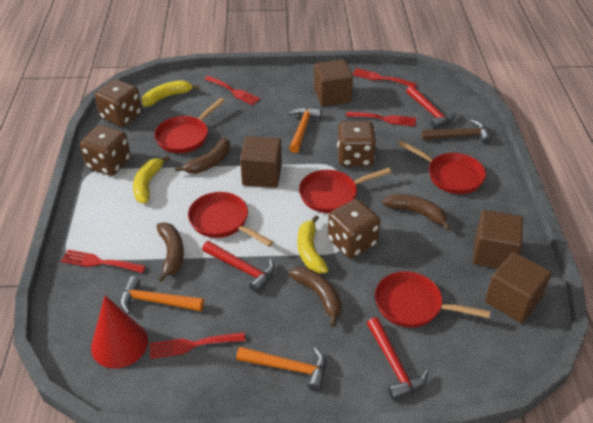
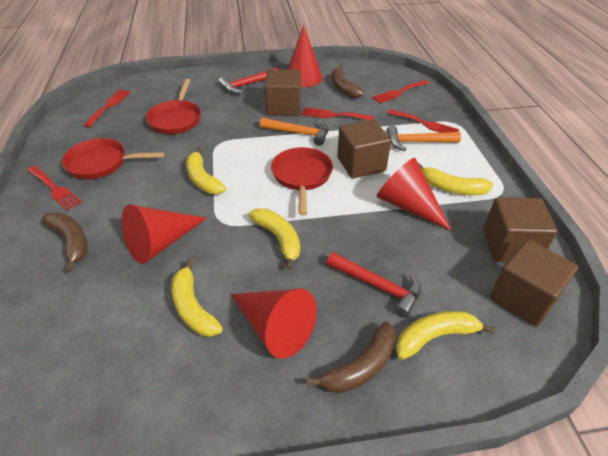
brown banana: [156,223,184,282] [175,138,230,174] [289,267,342,327] [382,194,451,230] = 4 -> [42,212,88,272] [307,321,396,393] [332,66,364,98] = 3
brown dice: [80,125,131,176] [95,79,142,127] [328,199,381,258] [337,121,376,167] = 4 -> none = 0
brown hammer: [422,119,492,144] = 1 -> none = 0
orange hammer: [120,276,204,314] [236,347,326,391] [288,107,322,153] = 3 -> [260,118,328,146] [386,125,461,151] = 2
red cone: [91,296,148,368] = 1 -> [122,204,207,264] [230,289,317,359] [288,25,322,87] [377,158,451,231] = 4
red hammer: [202,241,275,293] [367,317,429,400] [406,85,456,129] = 3 -> [219,67,278,94] [327,252,421,318] = 2
red pan: [154,98,225,153] [188,192,273,247] [299,168,392,213] [375,271,490,328] [398,141,486,194] = 5 -> [62,138,165,179] [146,79,201,134] [271,147,333,215] = 3
yellow banana: [133,155,170,203] [142,80,199,106] [298,215,328,274] = 3 -> [171,259,223,337] [186,147,226,194] [248,208,300,270] [396,311,495,360] [418,163,493,195] = 5

